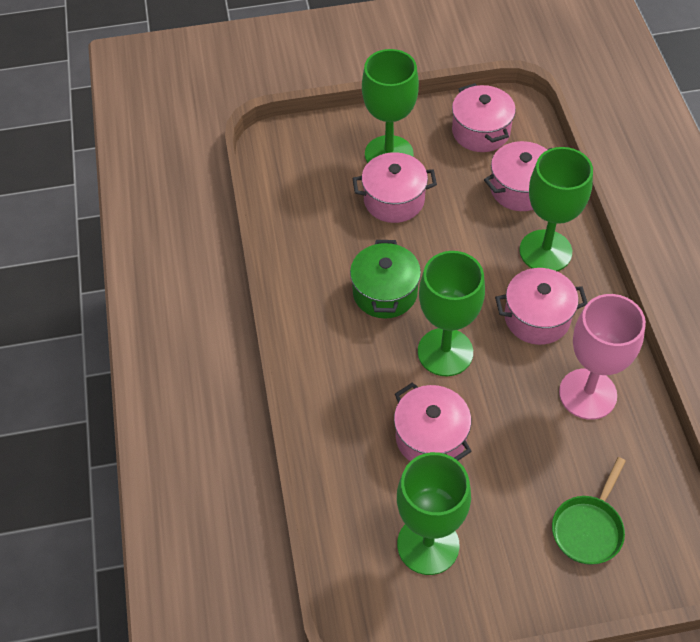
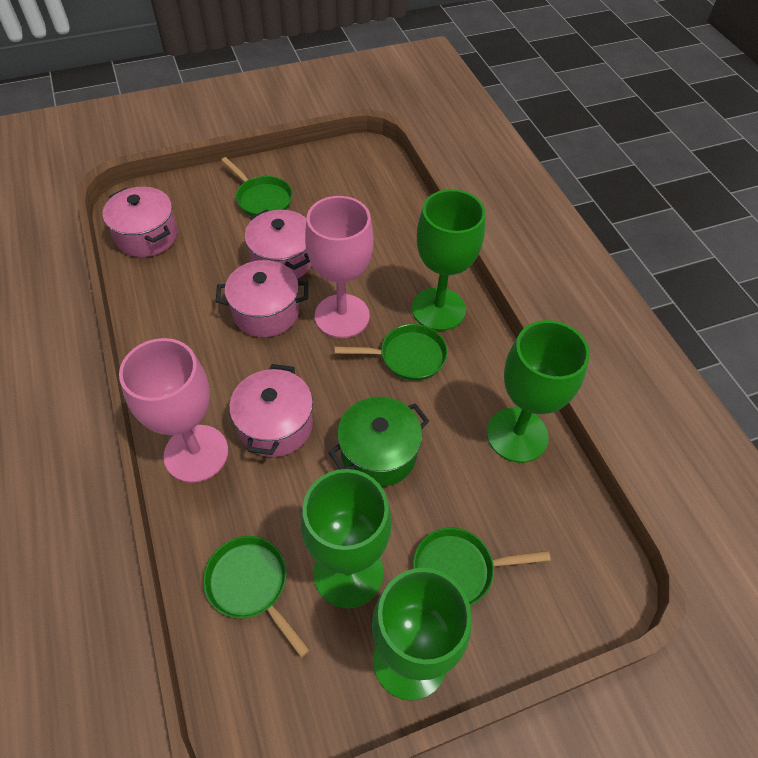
green pan: [552,457,626,565] = 1 -> [203,536,310,658] [221,157,293,216] [334,324,448,381] [413,528,551,605] = 4
pink goblet: [559,294,646,420] = 1 -> [119,338,228,483] [305,196,374,338] = 2
pink pot: [353,152,437,223] [394,382,471,461] [452,83,516,152] [484,141,552,211] [495,268,587,345] = 5 -> [103,187,178,257] [216,260,308,337] [229,364,313,457] [244,210,312,279] = 4

